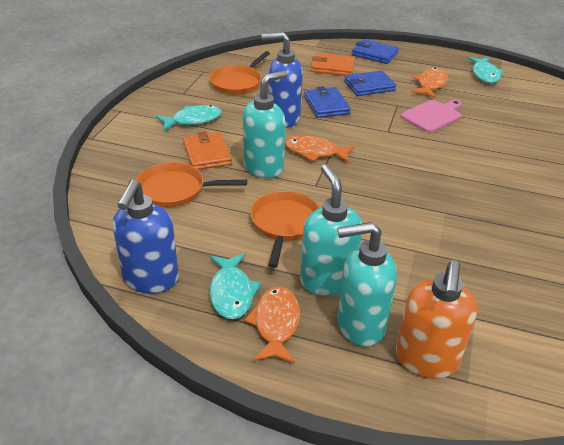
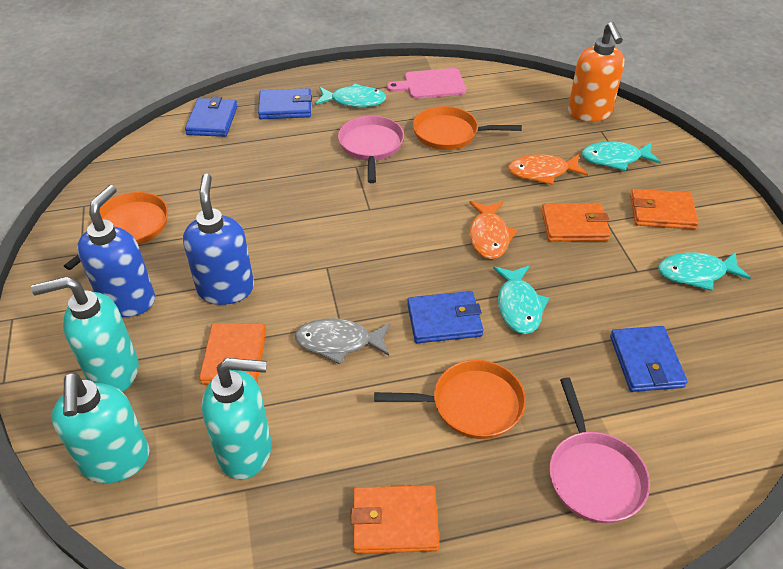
blue wallet: [304,86,351,118] [344,70,396,96] [352,39,399,64] = 3 -> [185,96,237,137] [258,88,312,119] [407,291,483,343] [610,326,687,392] = 4
grey fish: none = 0 -> [295,318,391,364] = 1
orange fish: [245,286,300,363] [285,135,354,163] [411,68,448,98] = 3 -> [469,201,517,259] [508,154,588,185] = 2
orange wallet: [183,132,232,170] [311,53,355,76] = 2 -> [199,323,266,385] [350,485,439,554] [541,203,611,242] [630,189,699,229] = 4
pink pan: none = 0 -> [338,116,404,183] [549,377,650,523] = 2
turquoise fish: [156,105,222,130] [209,253,261,320] [467,57,504,83] = 3 -> [315,83,386,107] [493,266,549,334] [582,142,661,171] [658,252,751,291] = 4

